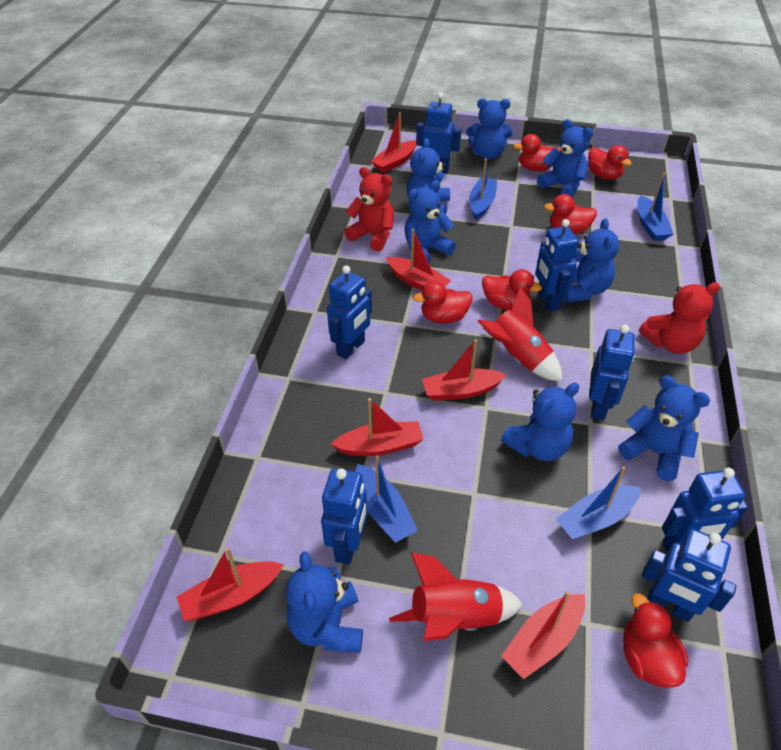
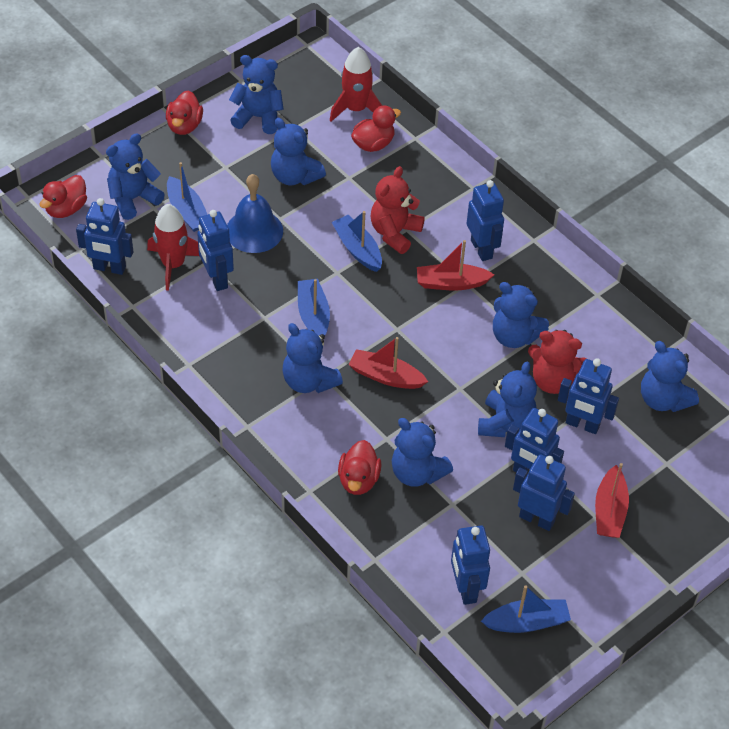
blue bell: none = 0 -> [227,174,283,253] = 1
red boat: [177,547,284,621] [331,398,424,456] [371,112,416,173] [386,229,451,290] [422,339,507,401] [501,591,585,679] = 6 -> [349,337,428,389] [417,240,495,291] [595,463,629,538] = 3
red duck: [413,281,473,324] [482,269,542,310] [514,134,561,171] [544,194,597,234] [588,145,632,180] [623,593,688,688] = 6 -> [39,175,87,218] [166,90,203,135] [338,440,381,495] [351,105,401,152] = 4

